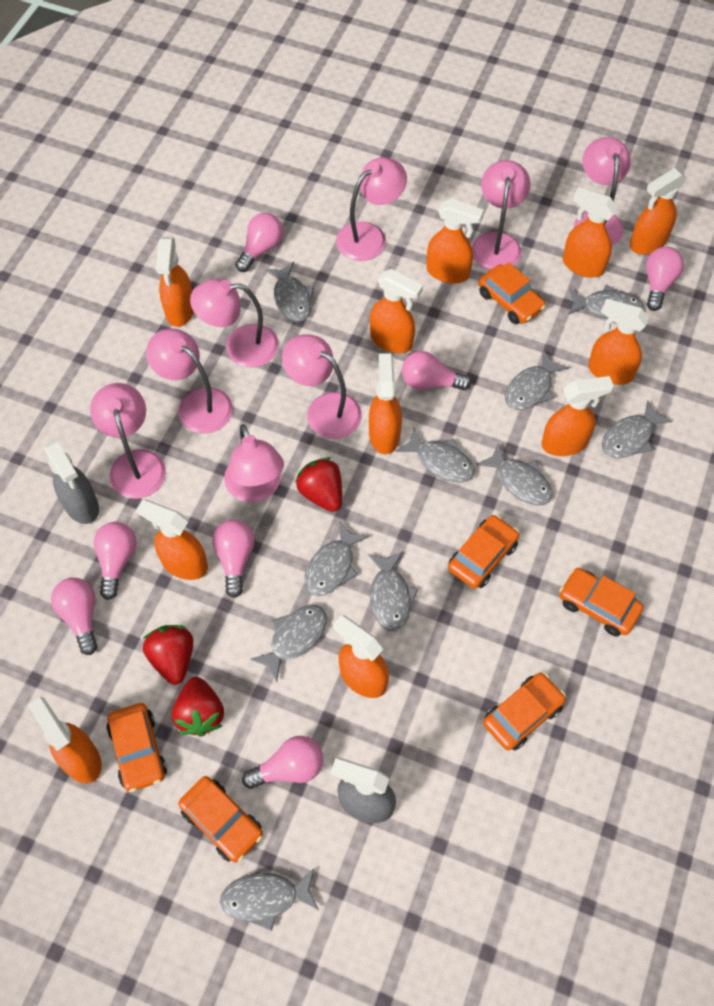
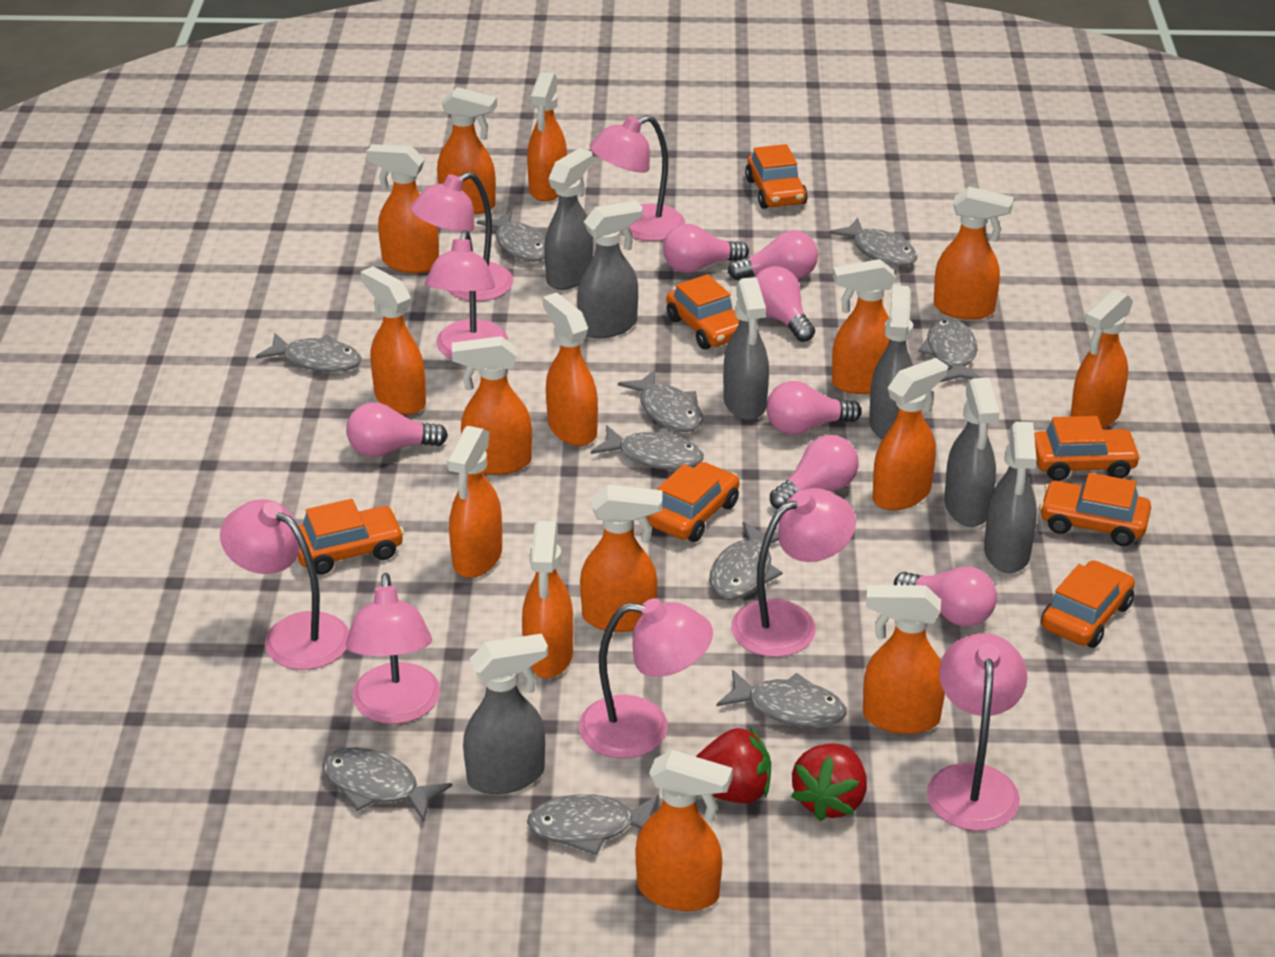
grey spray bottle: [44,439,99,524] [331,757,396,823] = 2 -> [463,634,548,794] [544,148,593,290] [577,201,643,338] [723,277,769,420] [869,285,913,439] [944,378,1000,527] [984,422,1037,573] = 7
orange car: [107,703,167,792] [178,776,263,863] [448,515,519,589] [478,262,546,324] [483,673,566,751] [559,568,643,637] = 6 -> [298,499,404,575] [646,462,739,542] [666,274,739,349] [745,144,808,209] [1034,416,1141,481] [1039,473,1151,546] [1041,561,1135,648] = 7
orange spray bottle: [28,697,102,784] [136,499,208,580] [156,237,194,327] [333,615,389,698] [369,353,402,454] [370,269,423,354] [427,198,484,284] [541,376,614,456] [563,187,617,278] [588,299,649,385] [630,168,687,255] = 11 -> [360,266,426,415] [366,144,439,273] [437,87,497,214] [447,426,502,578] [452,336,532,475] [522,521,573,678] [527,72,567,201] [543,292,598,446] [580,485,662,632] [636,750,733,911] [832,259,896,394] [863,585,945,734] [872,358,947,510] [934,187,1014,320] [1070,289,1133,429] = 15
red strawberry: [143,625,193,685] [172,677,224,737] [295,457,342,512] = 3 -> [696,727,771,803] [791,743,867,821] = 2

